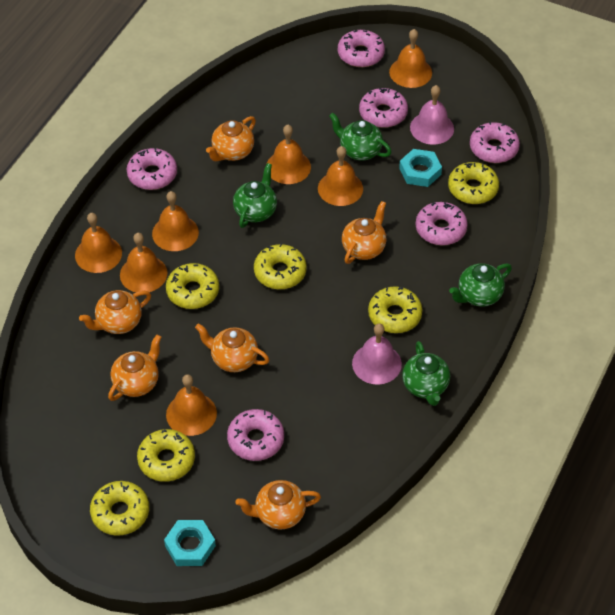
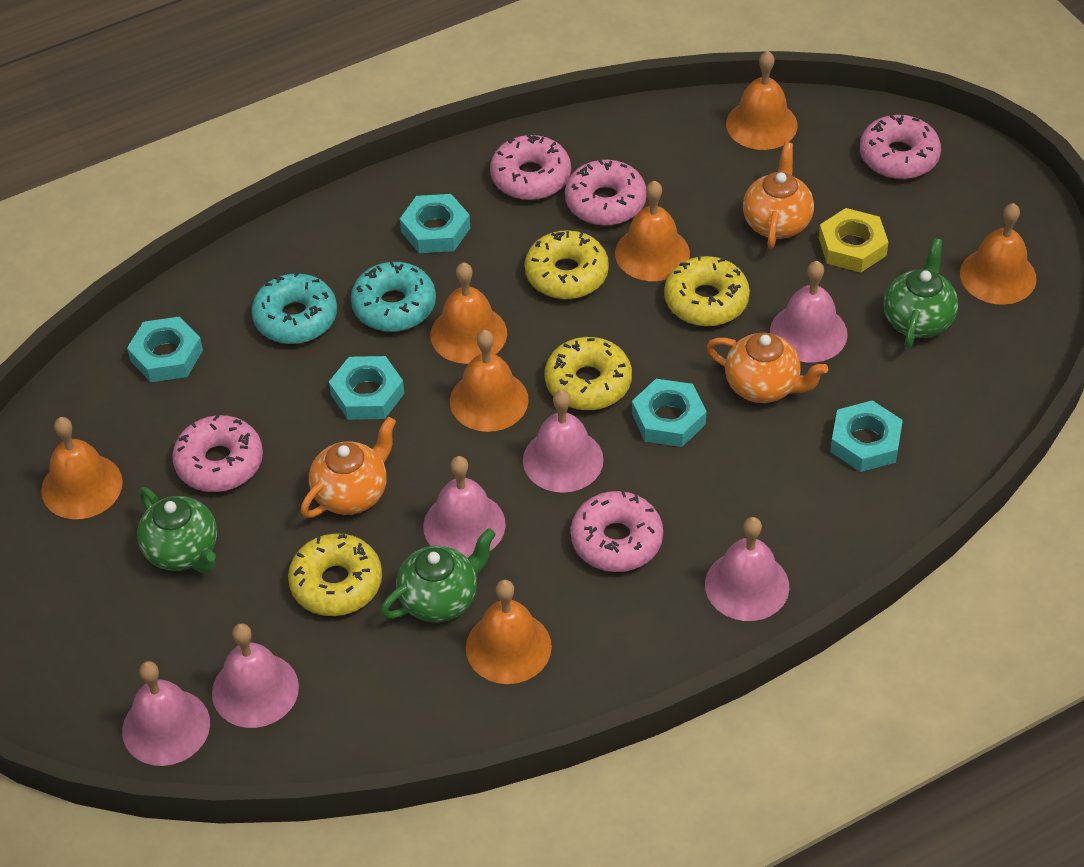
green teapot: [233,163,277,228] [329,113,392,160] [402,341,450,406] [449,263,512,307] = 4 -> [137,487,217,573] [380,528,496,623] [884,238,958,348] = 3
orange teapot: [79,290,151,334] [108,335,161,401] [195,324,269,372] [206,116,256,161] [235,480,321,530] [342,201,387,264] = 6 -> [301,417,396,518] [706,333,828,403] [743,142,814,249] = 3
pink bell: [352,324,402,385] [410,85,454,145] = 2 -> [122,661,210,766] [212,623,299,728] [423,456,506,558] [523,390,604,493] [705,517,789,621] [770,261,848,362] = 6
pink donut: [126,148,177,190] [227,409,284,461] [338,30,385,67] [359,88,408,128] [415,202,468,245] [470,121,520,163] = 6 -> [172,414,263,492] [490,135,571,200] [565,159,647,226] [571,491,663,572] [860,114,941,179] = 5
turquoise donut: none = 0 -> [251,271,337,344] [351,261,436,332] = 2
turquoise nut: [164,520,216,566] [399,149,442,187] = 2 -> [127,316,203,382] [329,356,405,420] [400,194,470,253] [632,379,707,447] [830,400,903,472] = 5
yellow donut: [90,481,149,536] [137,429,195,482] [166,263,219,309] [254,243,307,289] [368,286,422,333] [448,162,499,204] = 6 -> [288,533,382,616] [525,230,609,299] [545,337,632,410] [664,255,750,326] = 4
yellow nut: none = 0 -> [819,208,889,273] = 1

